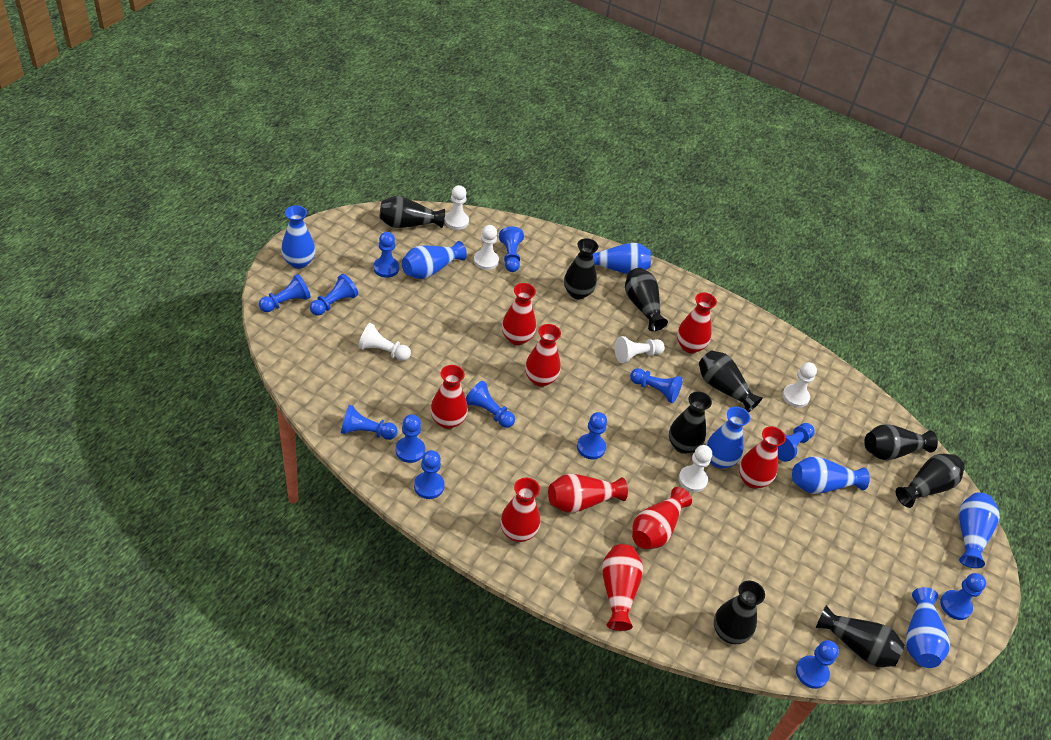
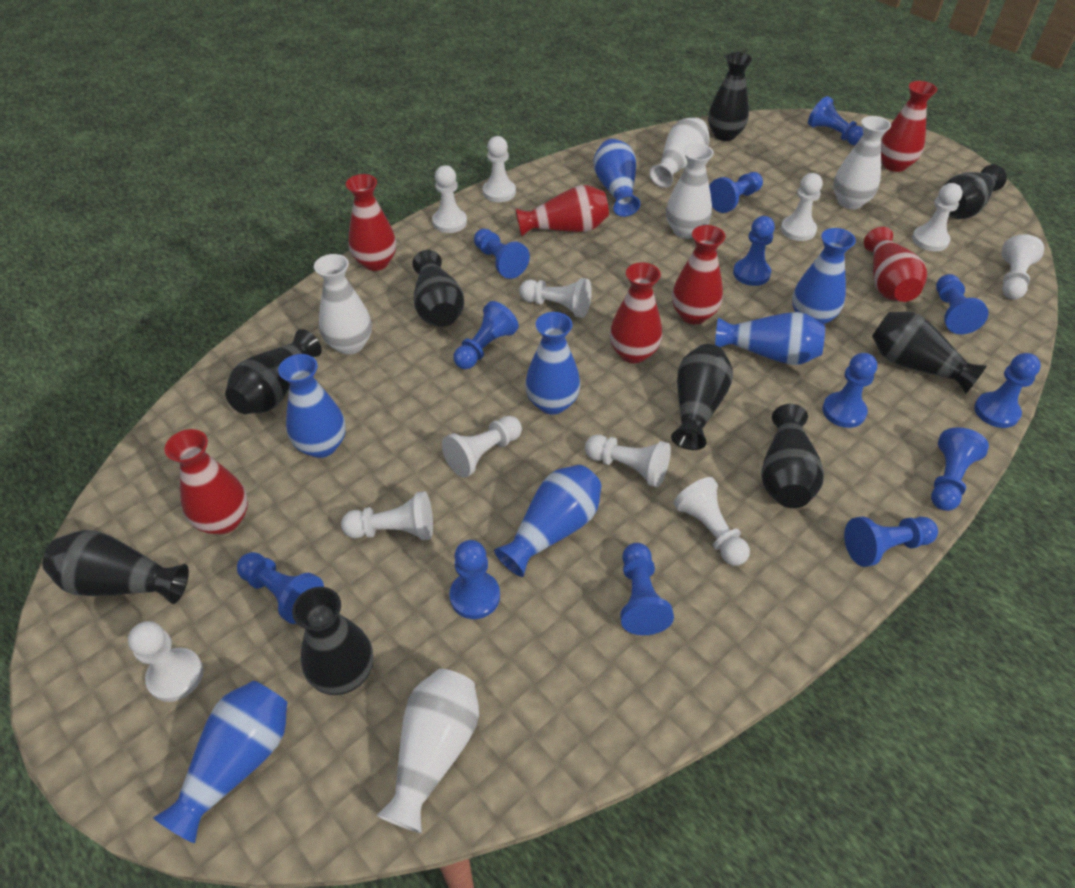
red vase: [430,365,468,429] [500,478,540,542] [502,283,536,345] [525,324,561,387] [548,474,628,513] [602,544,643,631] [632,487,692,549] [677,292,717,353] [739,426,786,488] = 9 -> [164,429,248,534] [346,174,396,271] [516,185,609,237] [610,262,662,363] [672,225,725,324] [864,227,927,302] [881,81,937,172] = 7
white pawn: [358,323,411,361] [444,185,469,230] [474,225,499,270] [615,336,665,363] [679,445,712,492] [782,362,817,408] = 6 -> [128,621,203,702] [341,491,433,540] [432,165,467,233] [442,416,522,478] [483,136,516,202] [519,278,592,318] [585,435,671,487] [674,477,750,566] [781,173,823,241] [912,183,963,252] [1002,234,1044,300] = 11
white vase: none = 0 -> [314,254,372,355] [376,669,479,833] [649,118,710,188] [666,144,714,239] [833,116,891,209] = 5

